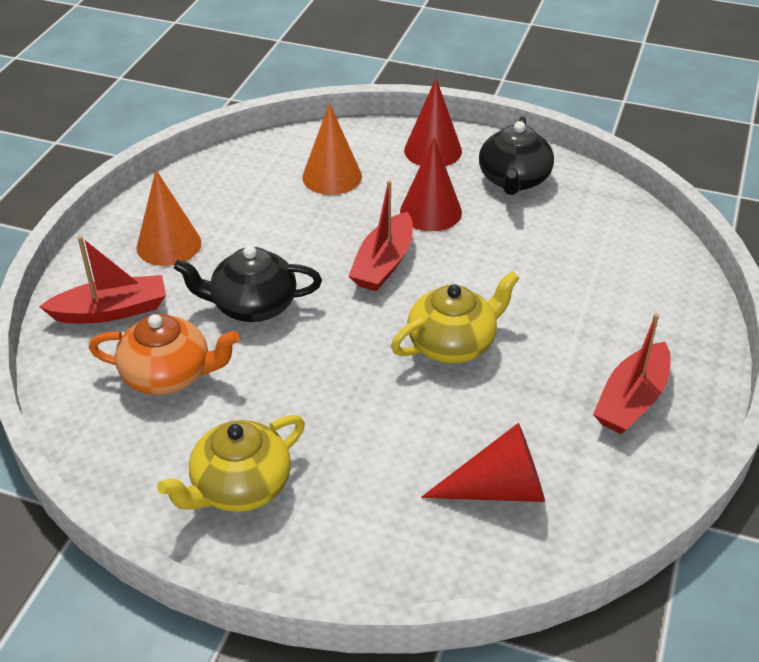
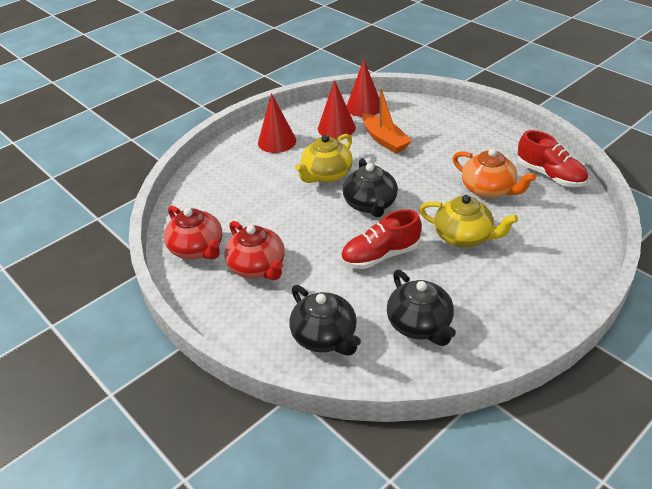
black teapot: [174,246,322,322] [479,117,554,195] = 2 -> [289,285,361,355] [343,158,398,217] [387,270,456,346] = 3
orange boat: none = 0 -> [362,88,412,153] = 1
orange cone: [136,170,201,266] [302,103,362,195] = 2 -> none = 0
red boat: [39,236,166,324] [348,180,413,291] [593,313,671,434] = 3 -> none = 0
red shoe: none = 0 -> [341,209,422,269] [517,130,588,187] = 2
red teapot: none = 0 -> [164,206,222,260] [224,221,285,280] = 2

